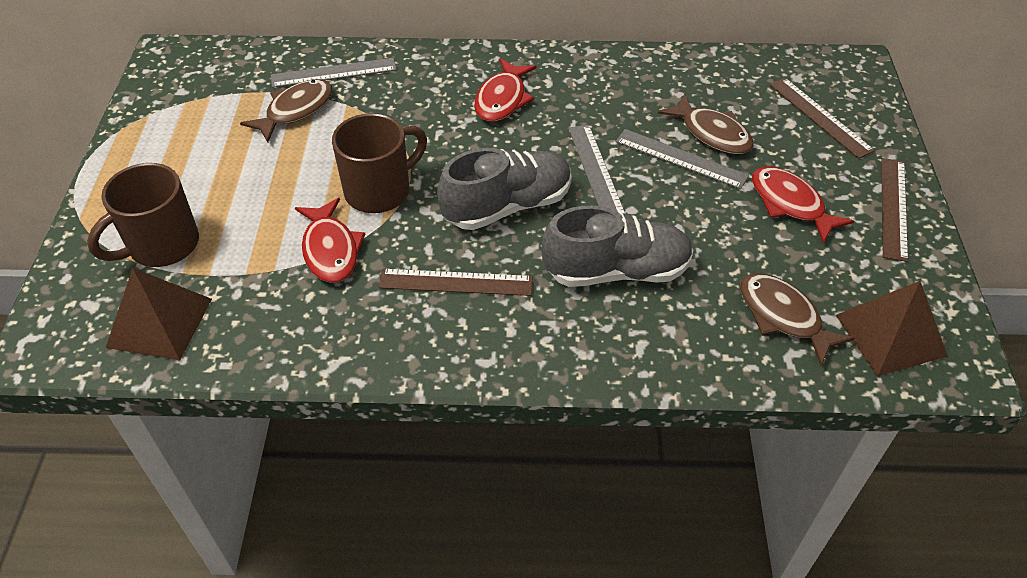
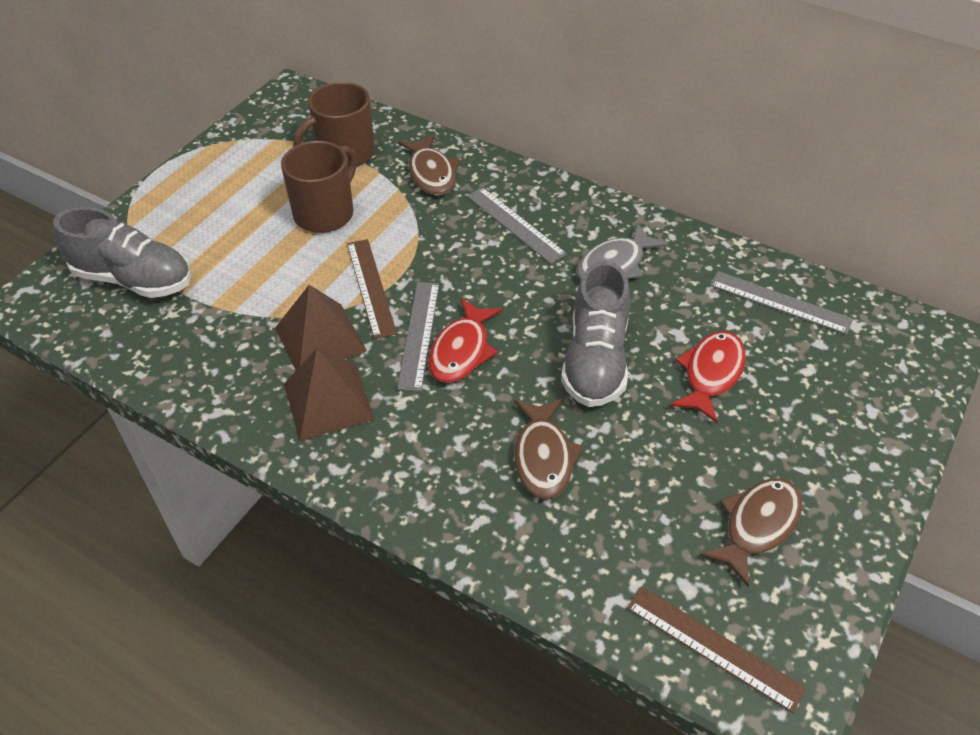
brown ruler: [379,268,533,296] [770,78,875,159] [881,158,908,262] = 3 -> [347,239,397,339] [627,586,806,713] = 2
grey fish: none = 0 -> [576,223,668,280] = 1
red fish: [295,198,365,283] [474,58,537,122] [752,167,854,244] = 3 -> [428,298,503,383] [670,331,746,423] = 2

